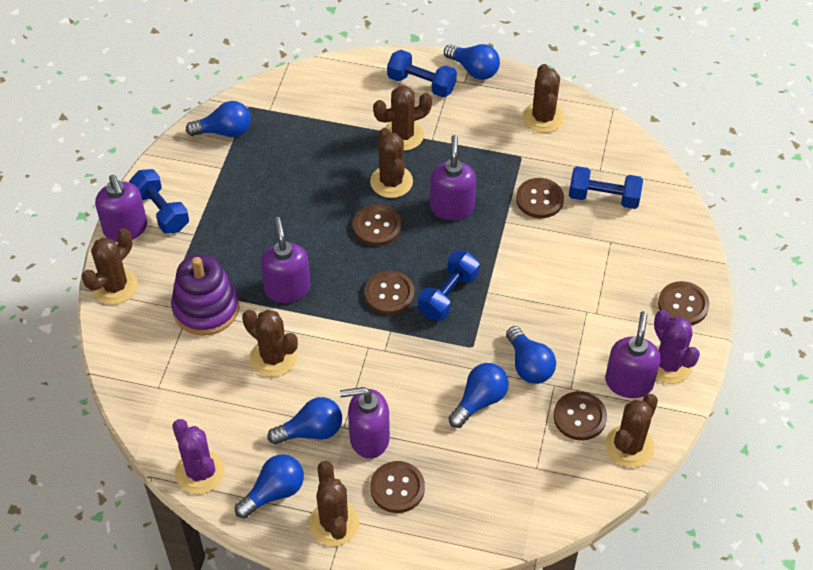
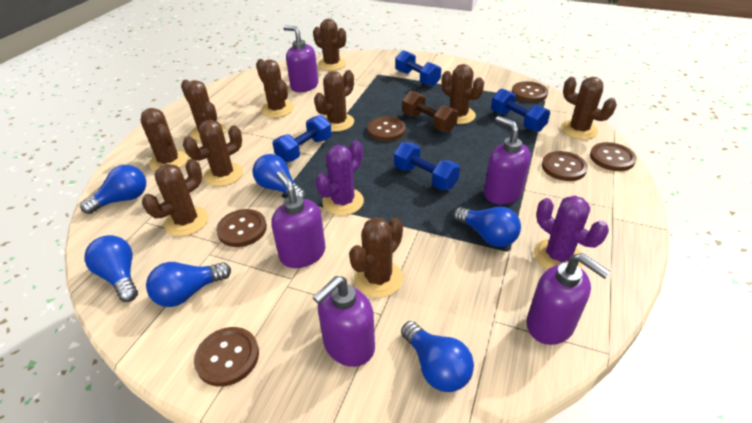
brown cactus: [82,228,138,304] [242,310,298,377] [309,461,360,546] [370,128,413,198] [373,86,432,151] [523,64,564,133] [605,394,658,467] = 7 -> [141,108,188,171] [142,159,208,236] [181,80,226,141] [183,120,243,186] [256,59,294,118] [313,19,346,71] [314,70,354,132] [349,217,403,298] [441,64,484,124] [561,77,617,140] = 10
brown dumbbell: none = 0 -> [402,91,458,132] = 1
purple stacking toy: [171,254,239,336] = 1 -> none = 0

